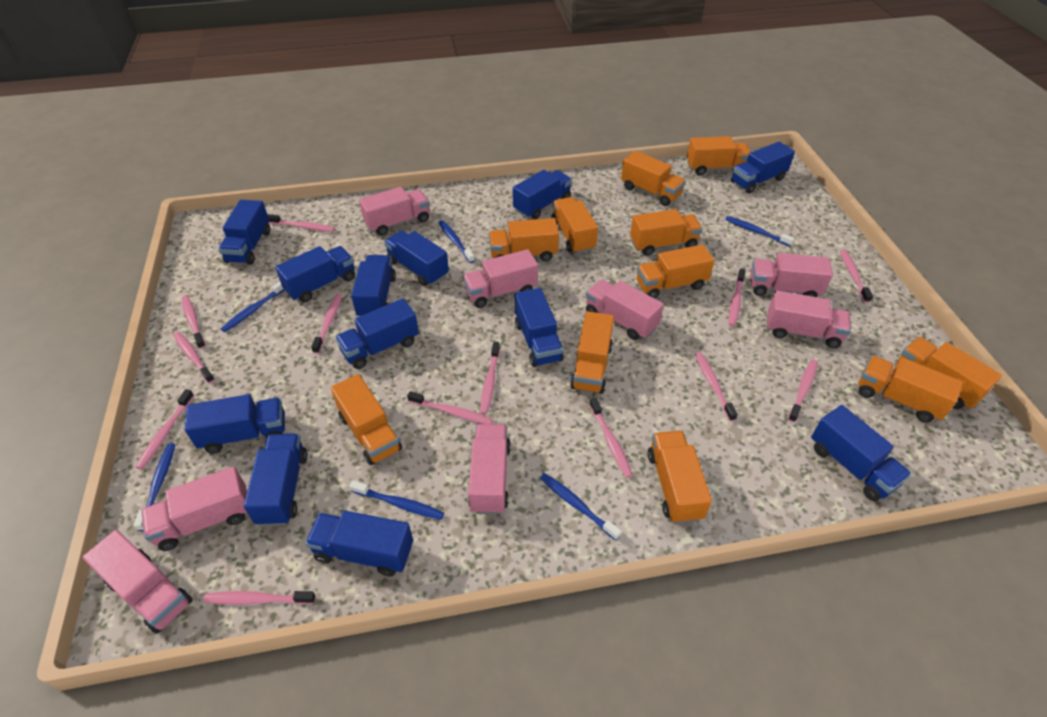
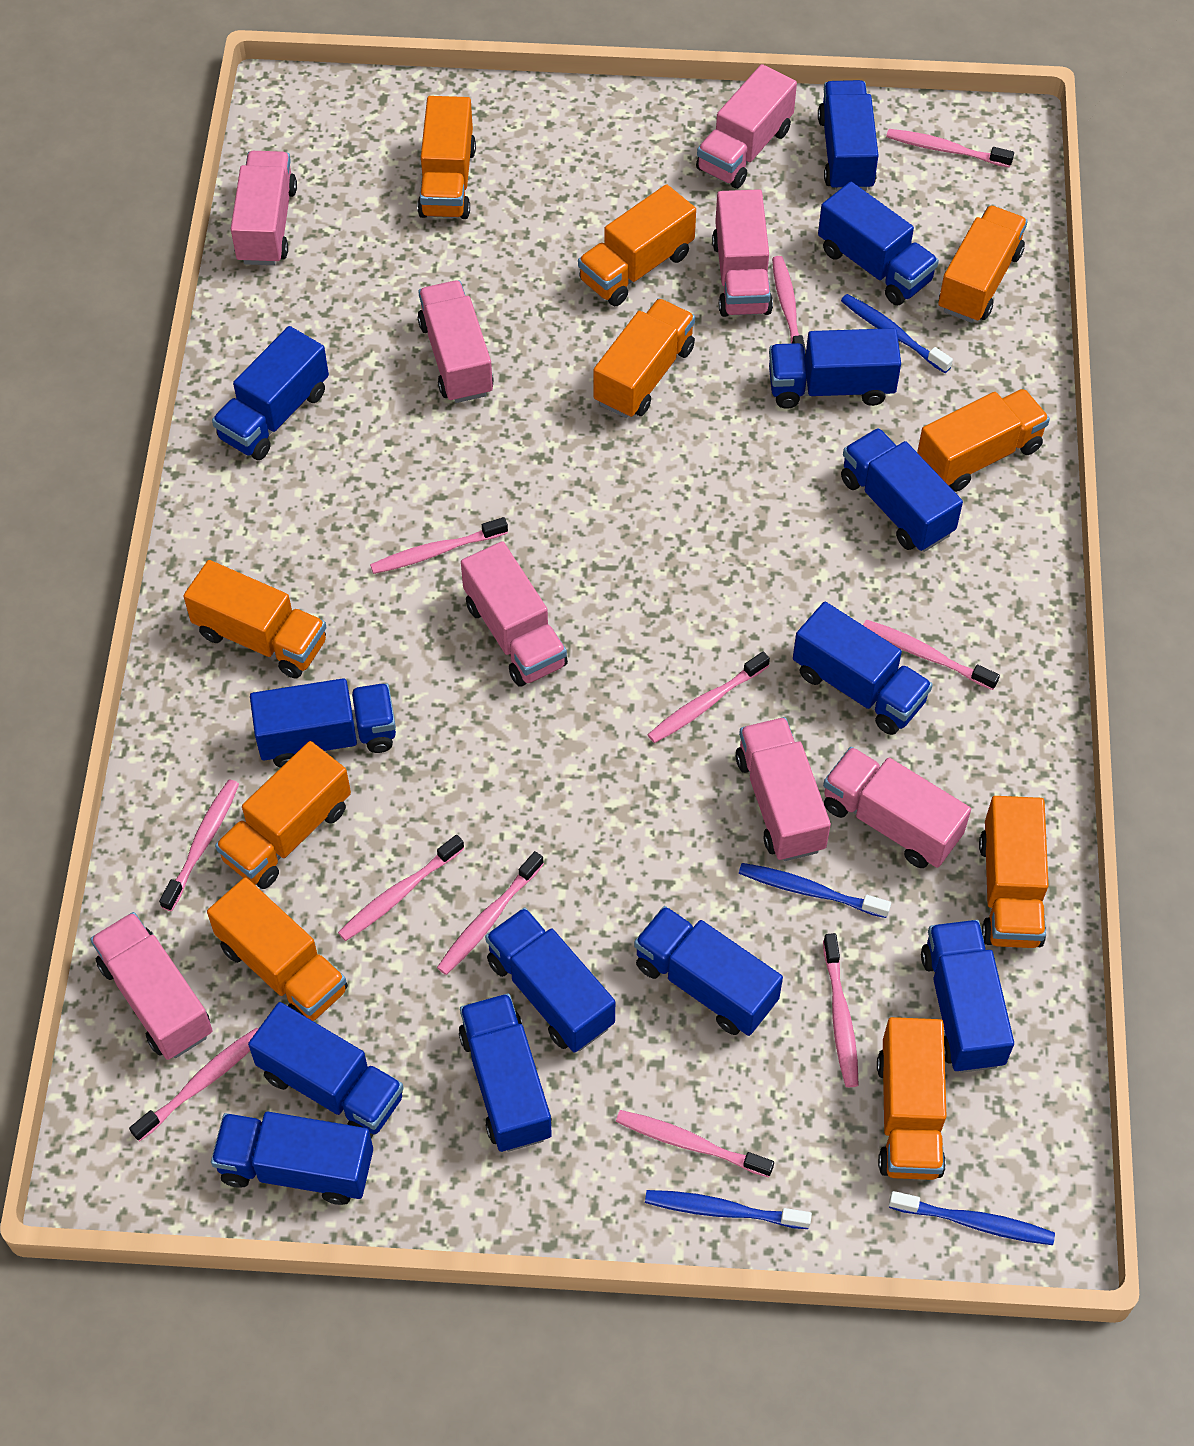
blue toothbrush: [133,443,176,531] [221,281,285,332] [349,481,444,520] [438,220,475,263] [540,473,622,541] [725,216,795,247] = 6 -> [645,1190,812,1229] [739,863,891,918] [841,294,953,373] [889,1191,1055,1245] = 4
blue truck: [184,394,285,453] [218,200,270,265] [244,433,308,526] [275,246,355,302] [305,511,413,577] [335,298,419,369] [351,255,396,316] [384,231,449,286] [513,170,572,219] [515,288,564,367] [731,142,795,194] [811,405,911,501] = 12 -> [211,1112,373,1205] [212,326,329,460] [248,1002,404,1138] [250,678,396,768] [459,993,552,1152] [485,907,615,1053] [634,906,783,1036] [769,328,901,409] [793,602,933,735] [818,80,878,191] [818,182,939,305] [841,428,963,552] [921,920,1014,1073] = 13
orange truck: [331,374,402,465] [489,218,559,261] [551,197,598,254] [570,311,614,394] [621,151,686,206] [630,209,702,256] [637,244,715,299] [648,431,712,524] [687,136,751,175] [858,356,963,423] [898,337,1002,409] = 11 -> [184,560,326,679] [207,877,348,1021] [215,741,351,889] [417,96,476,219] [578,184,696,306] [593,298,695,418] [877,1017,947,1180] [917,389,1050,492] [938,205,1028,323] [979,796,1049,948] = 10
pink toothbrush: [136,389,194,469] [173,332,215,383] [181,296,205,349] [203,591,316,605] [268,214,335,232] [311,294,342,354] [407,391,493,424] [480,342,500,414] [589,398,633,478] [695,352,738,421] [729,269,746,327] [788,359,818,423] [840,250,873,303] = 13 -> [129,1028,258,1142] [159,779,239,911] [338,835,464,941] [370,517,508,574] [437,851,544,975] [616,1110,774,1177] [648,652,770,743] [772,256,806,355] [823,933,859,1087] [863,619,1000,690] [886,129,1014,168] = 11

